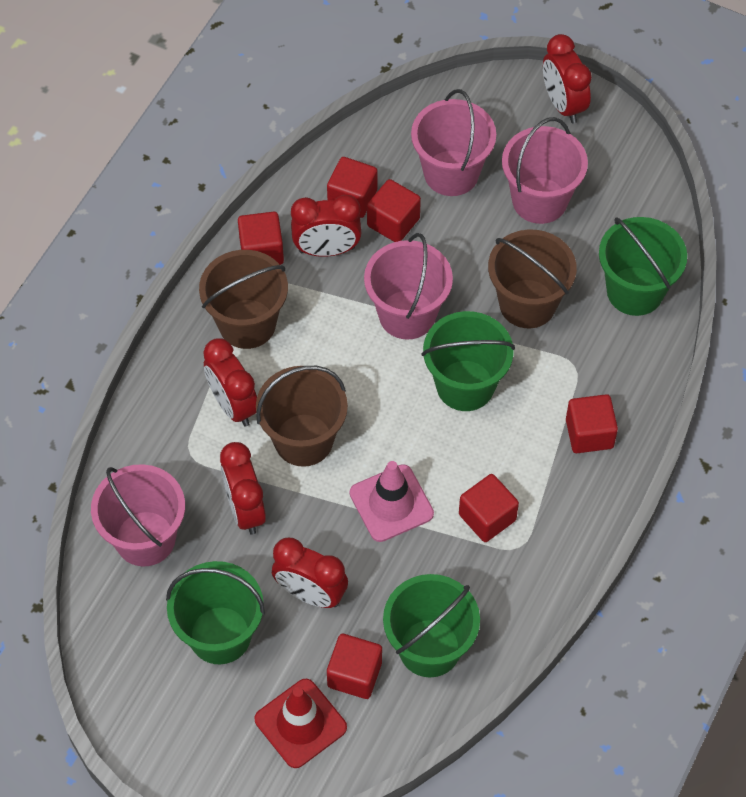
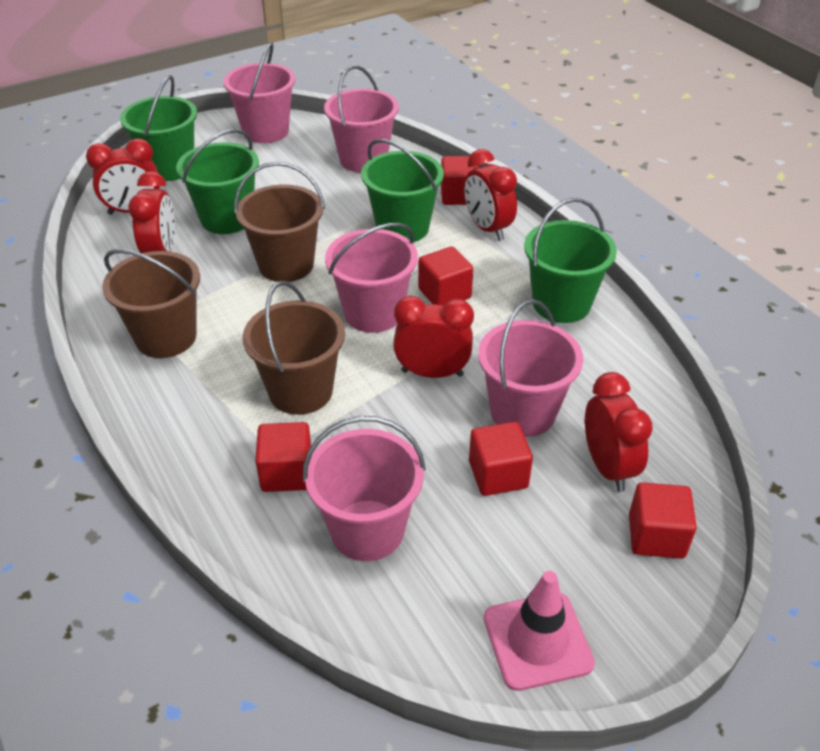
pink bucket: [91,464,185,566] [364,233,453,340] [411,89,496,196] [502,117,588,224] = 4 -> [223,42,296,143] [303,416,426,561] [324,65,399,173] [325,223,418,333] [478,299,583,437] = 5
red cube: [238,212,284,265] [327,157,377,218] [327,634,382,699] [367,179,421,242] [459,474,519,542] [566,394,618,453] = 6 -> [255,422,311,492] [418,246,473,306] [441,156,479,205] [469,422,533,496] [629,482,697,559] = 5
red traffic cone: [255,679,347,768] = 1 -> none = 0

